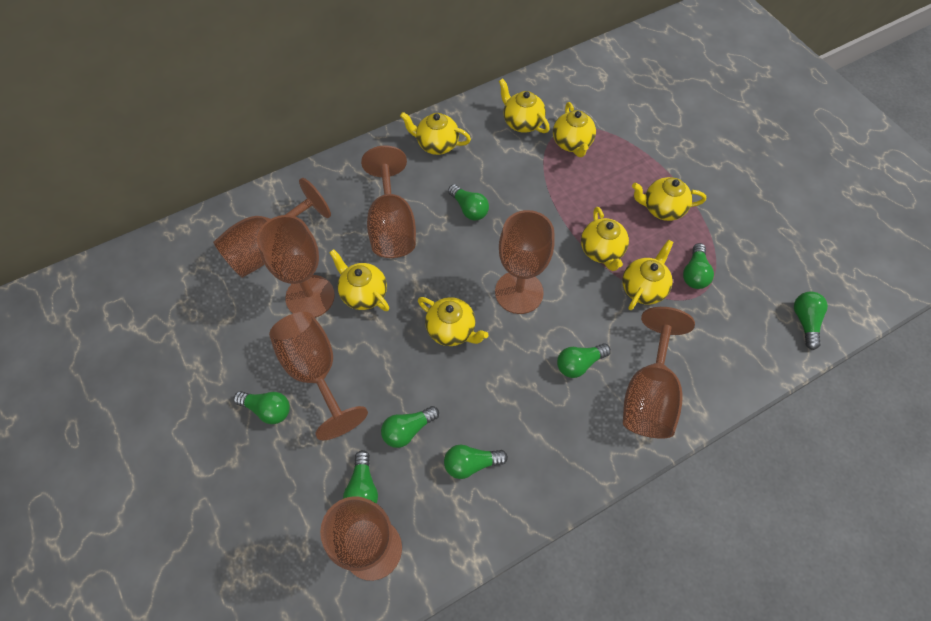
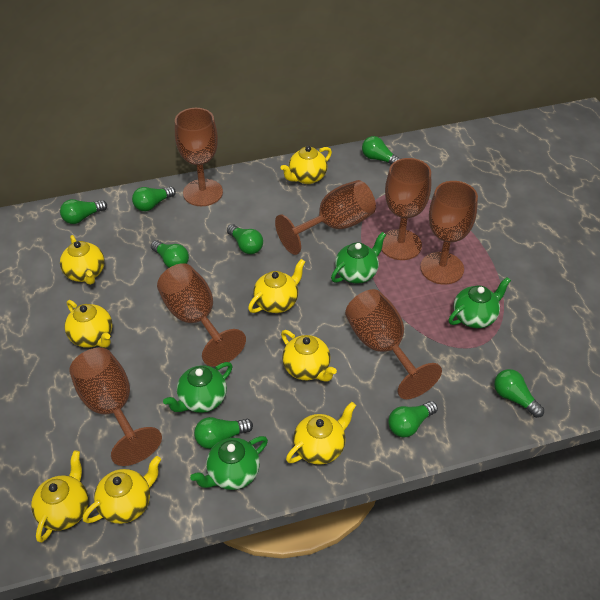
green teapot: none = 0 -> [163,362,233,413] [190,436,268,490] [331,232,386,284] [448,277,511,328] = 4

